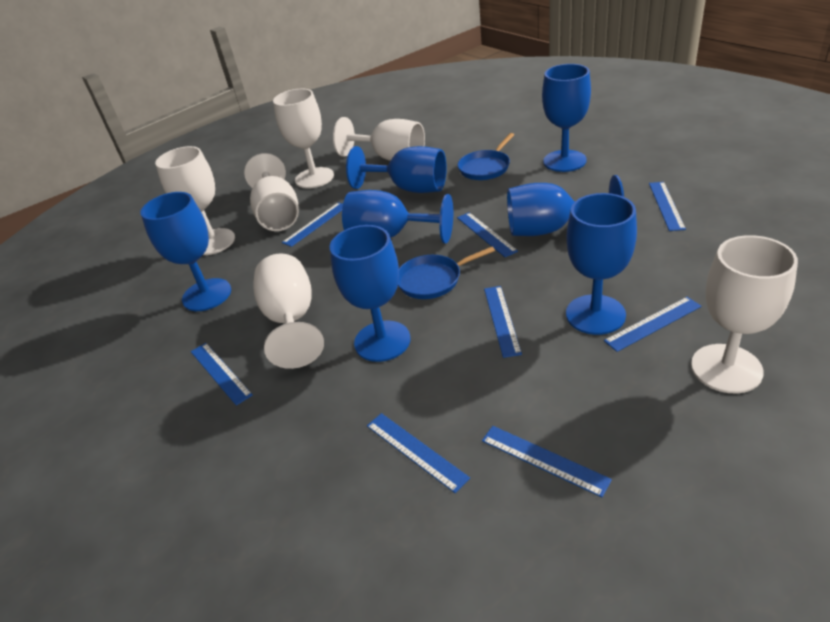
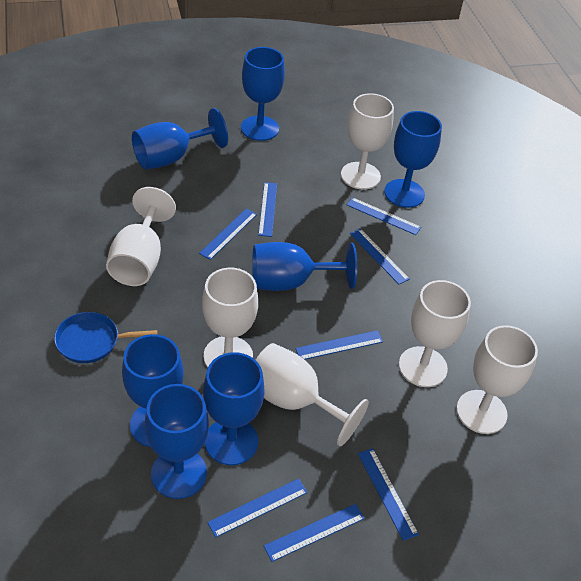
blue pan: [398,246,495,299] [458,133,514,180] = 2 -> [54,312,157,363] = 1

